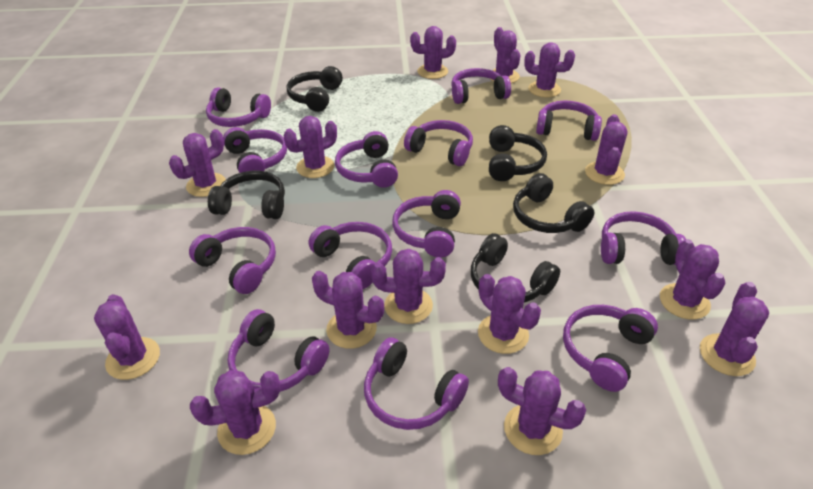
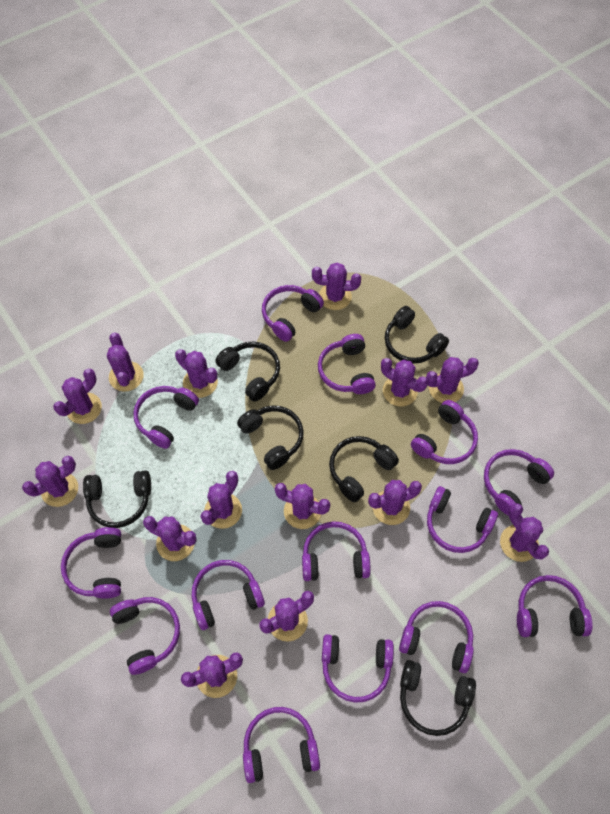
black headphones: [208,171,285,219] [287,66,343,112] [471,233,560,303] [489,125,547,181] [513,173,594,233] = 5 -> [83,470,151,528] [215,342,280,402] [237,406,304,470] [329,436,399,502] [385,306,449,364] [400,660,476,736] = 6
purple headphones: [189,227,276,294] [206,88,271,127] [223,127,287,173] [228,309,329,392] [309,222,392,289] [335,131,398,188] [364,337,469,430] [392,190,461,258] [404,120,473,166] [451,68,511,104] [536,101,602,141] [563,305,658,392] [601,211,686,265] = 13 -> [61,527,121,599] [110,597,180,675] [133,386,199,449] [191,560,265,630] [243,707,320,783] [262,285,324,342] [302,521,371,581] [318,334,376,394] [322,634,394,703] [399,601,474,673] [411,400,478,464] [427,486,498,553] [484,449,554,516] [517,575,593,637] = 14

